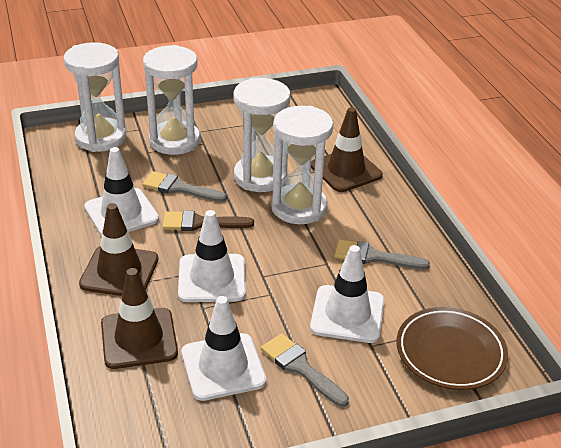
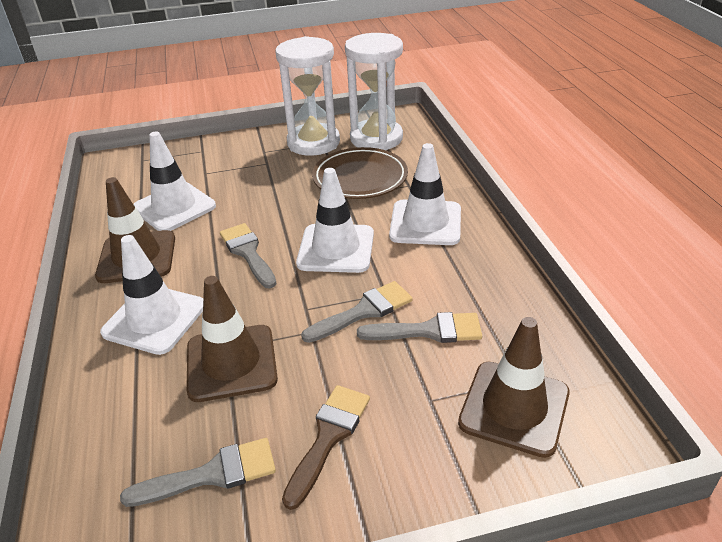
grey brush: [142,171,227,202] [261,333,349,407] [334,239,430,269] = 3 -> [120,438,276,507] [220,223,276,288] [301,281,413,343] [357,312,482,343] = 4
white hourglass: [64,42,127,152] [143,45,200,155] [233,78,291,192] [271,106,333,224] = 4 -> [275,36,340,156] [345,33,403,150] = 2

